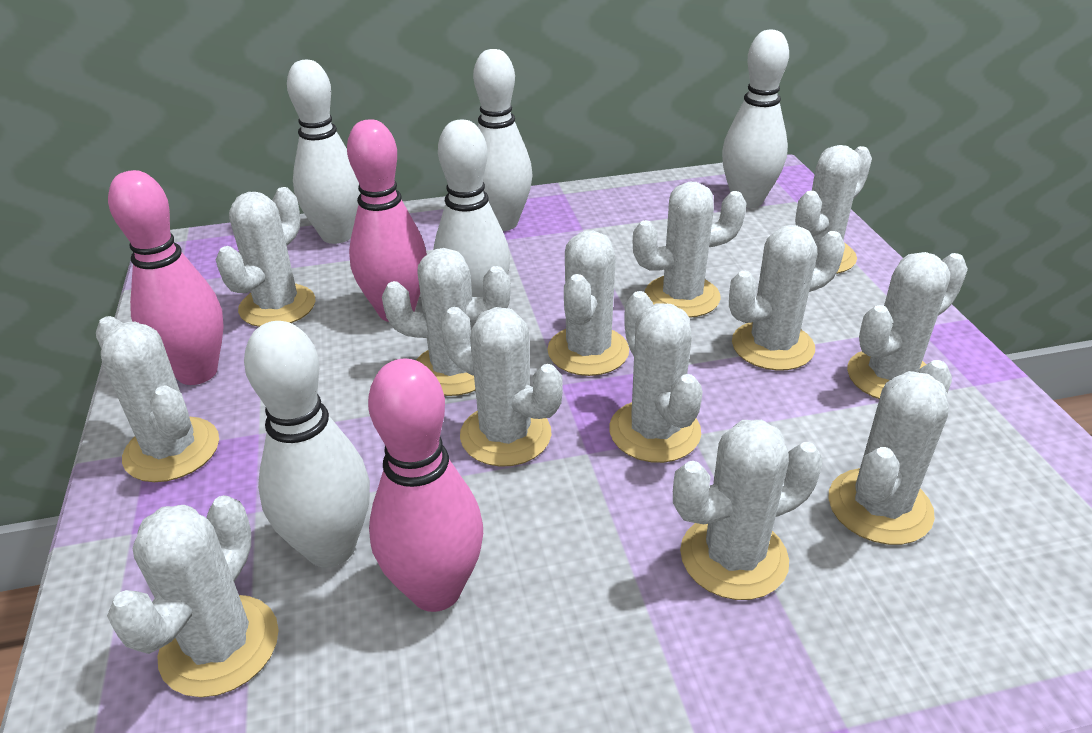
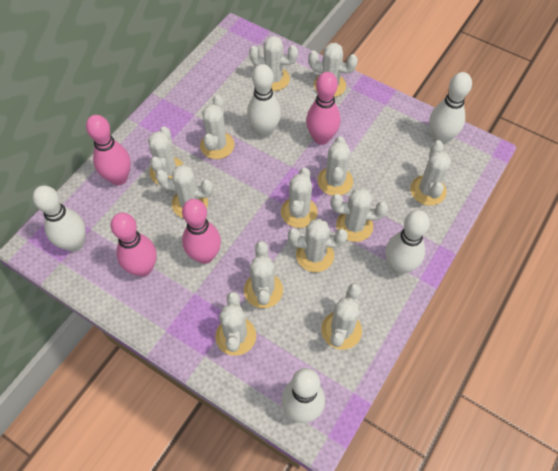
pink bowling pin: [108,170,223,385] [347,119,427,322] [368,358,483,612] = 3 -> [86,115,131,185] [111,213,157,277] [182,199,221,264] [306,72,340,145] = 4

